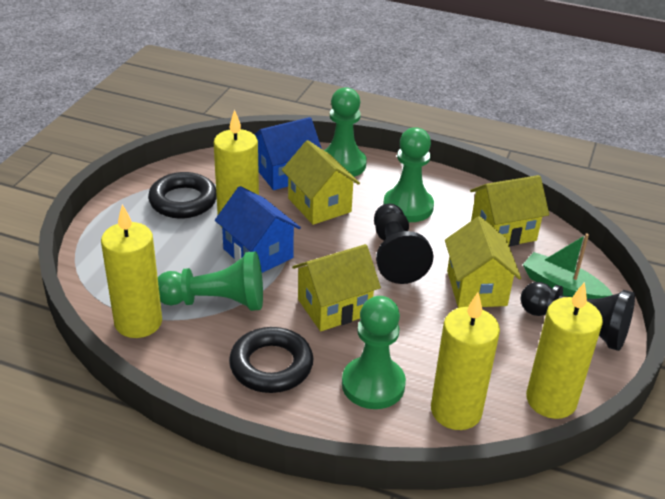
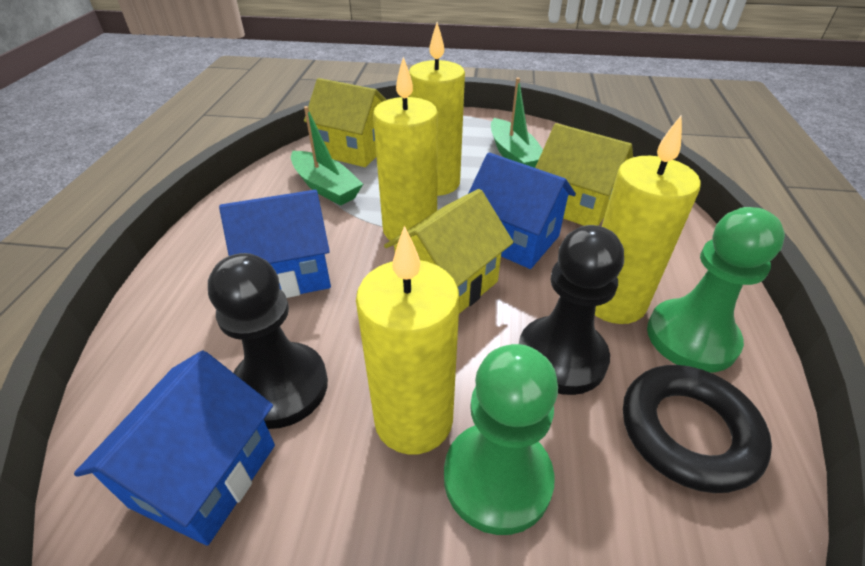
black ring: [148,172,217,219] [229,327,313,393] = 2 -> [623,365,772,493] = 1
blue house: [215,186,301,273] [254,117,322,190] = 2 -> [74,350,275,546] [219,190,331,298] [468,152,576,269] = 3
green boat: [523,233,613,299] = 1 -> [291,106,363,206] [491,78,543,168] = 2
green pawn: [158,251,263,311] [324,87,367,177] [342,296,406,409] [383,127,434,222] = 4 -> [444,344,558,535] [647,207,785,373] = 2
yellow house: [282,140,360,225] [292,244,381,331] [445,216,521,308] [470,175,549,246] = 4 -> [304,78,386,167] [384,189,514,314] [535,123,633,226] = 3

